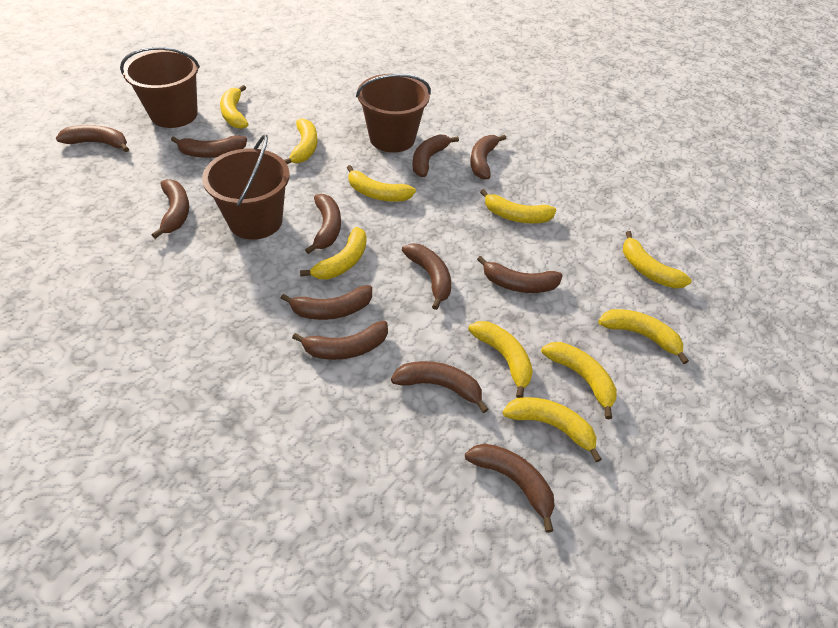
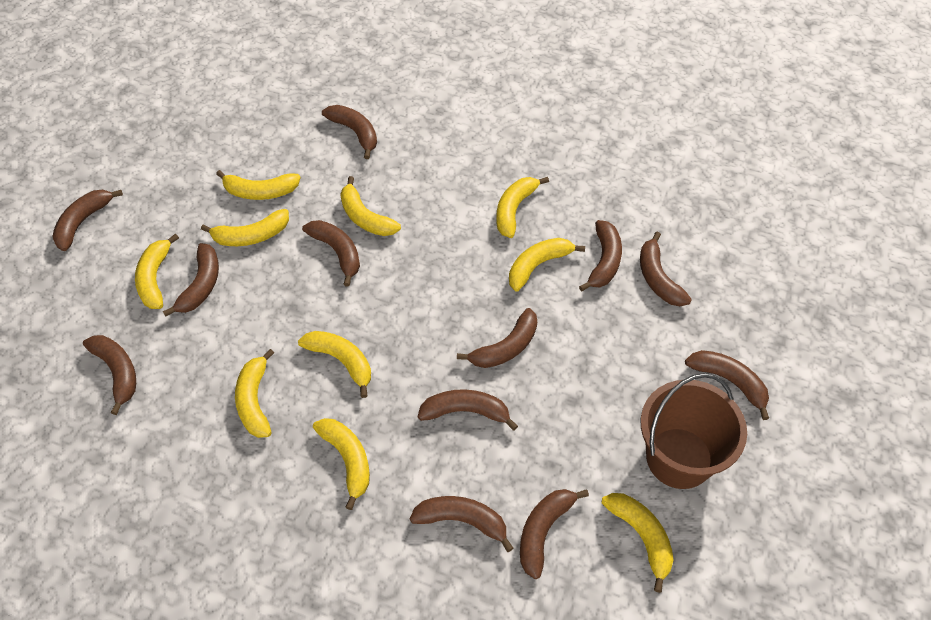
brown bucket: [120,47,200,128] [202,134,290,240] [356,74,431,153] = 3 -> [641,373,747,489] = 1

